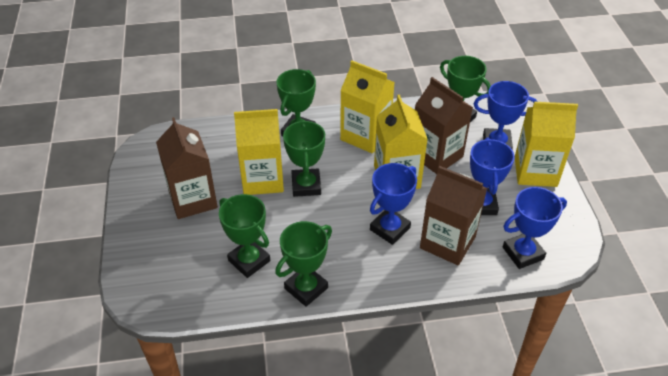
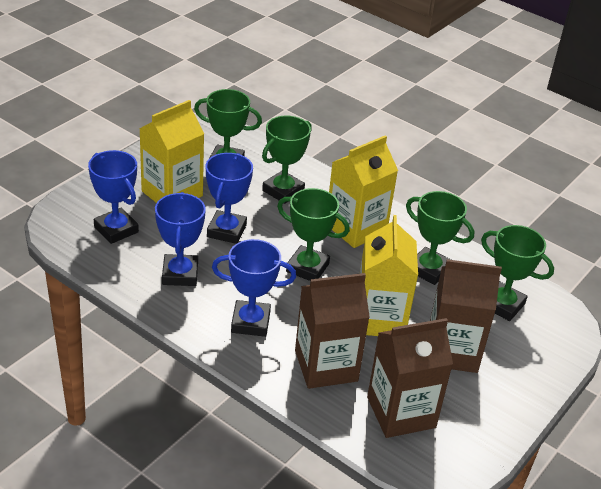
yellow carton: [234,109,284,195] [340,60,395,153] [374,95,428,189] [515,102,578,187] = 4 -> [139,100,204,203] [329,135,398,248] [360,215,418,336] = 3

